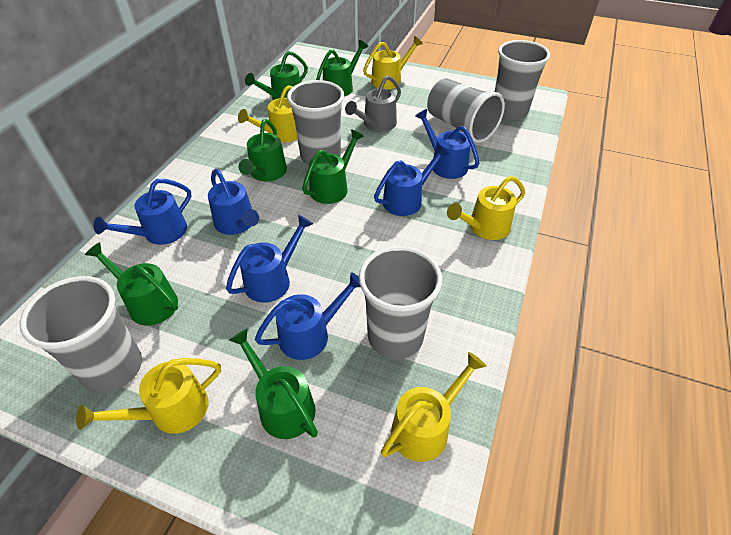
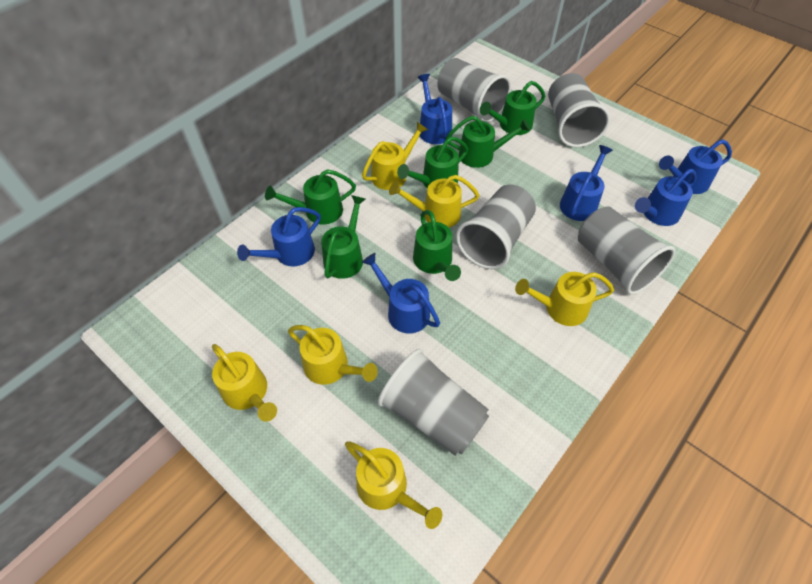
grey watering can: [345,76,401,132] = 1 -> none = 0
yellow watering can: [76,358,221,434] [238,85,298,142] [363,36,423,89] [381,352,487,462] [447,176,525,240] = 5 -> [212,344,277,422] [288,325,378,385] [345,441,442,529] [362,122,428,190] [389,175,479,228] [515,272,614,326] = 6

